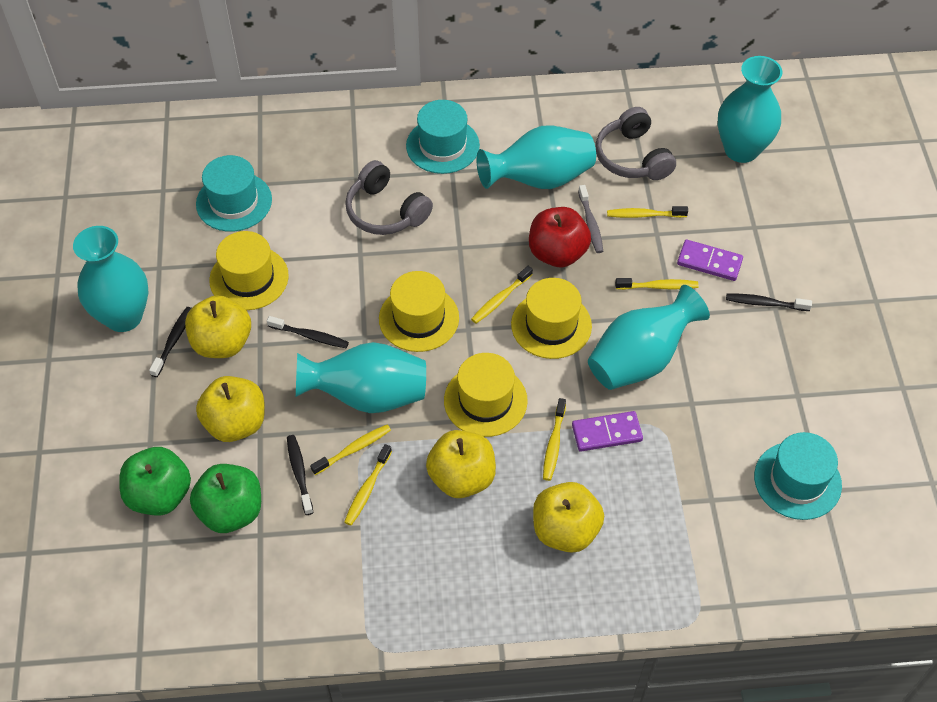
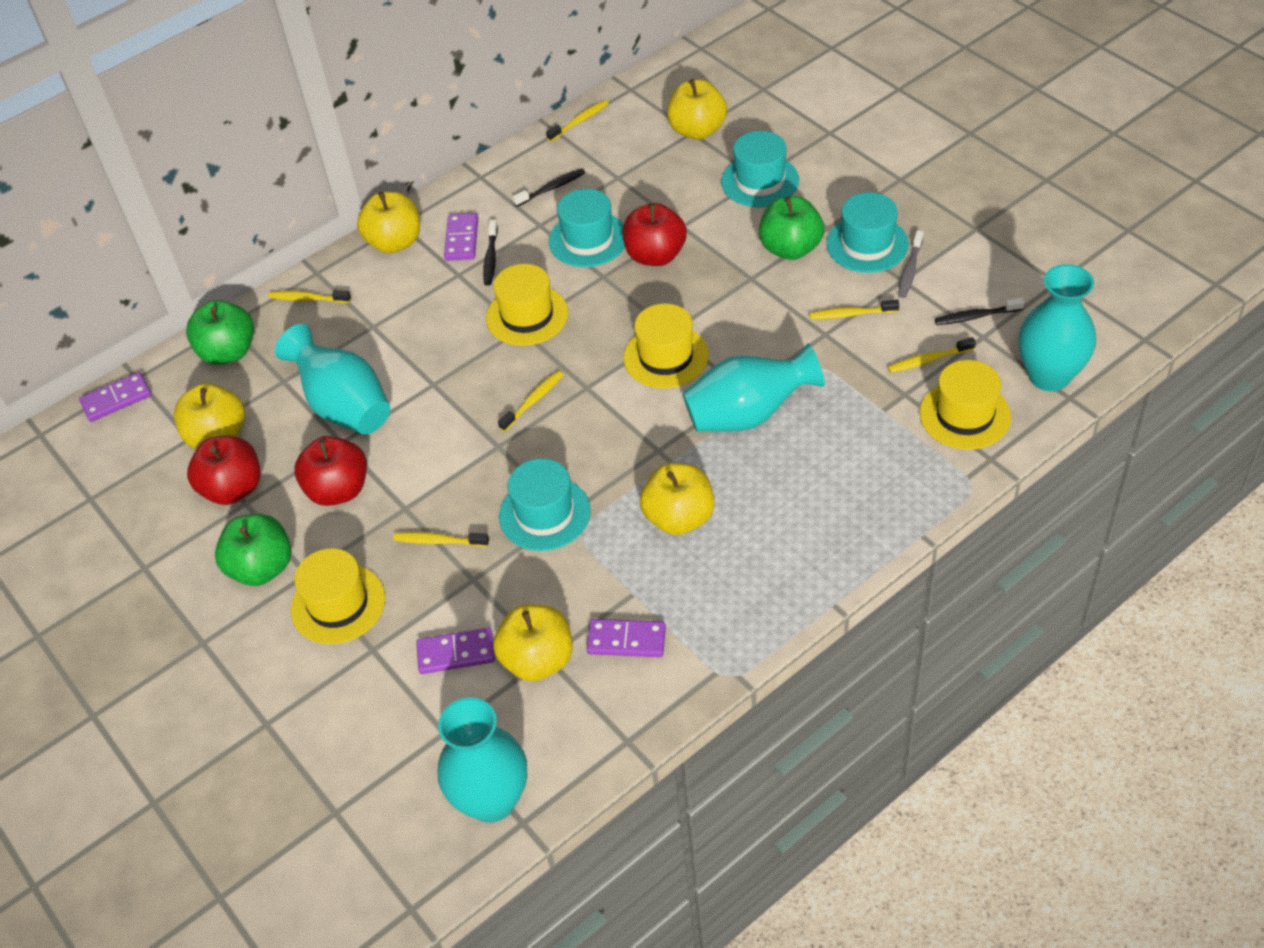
black toothbrush: [149,307,191,377] [267,316,349,348] [287,435,313,515] [726,294,812,311] = 4 -> [483,220,498,286] [512,168,585,207] [935,298,1024,325] = 3
green apple: [119,447,191,516] [190,464,261,533] = 2 -> [186,300,254,365] [215,514,291,586] [759,196,824,260] = 3
grey headphones: [345,160,433,235] [596,107,676,180] = 2 -> none = 0
purple domino: [572,411,643,451] [677,240,743,281] = 2 -> [79,372,151,422] [416,627,495,674] [444,213,478,261] [587,619,666,657] = 4
red apple: [529,207,591,267] = 1 -> [187,436,261,505] [294,436,367,506] [622,203,687,266] = 3
turquoise hat: [196,155,272,232] [406,100,480,174] [754,432,842,520] = 3 -> [499,458,591,551] [549,189,625,267] [721,131,799,207] [827,192,909,273] = 4
turquoise vase: [73,226,149,332] [296,342,426,413] [477,125,596,189] [588,285,710,390] [718,56,782,163] = 5 -> [275,324,390,435] [438,697,527,823] [682,343,825,432] [1018,264,1096,391] = 4
yellow apple: [185,295,251,358] [196,376,265,442] [426,430,496,498] [533,482,604,553] = 4 -> [174,383,245,449] [357,192,420,253] [493,604,573,682] [640,463,715,535] [667,79,727,140] = 5

